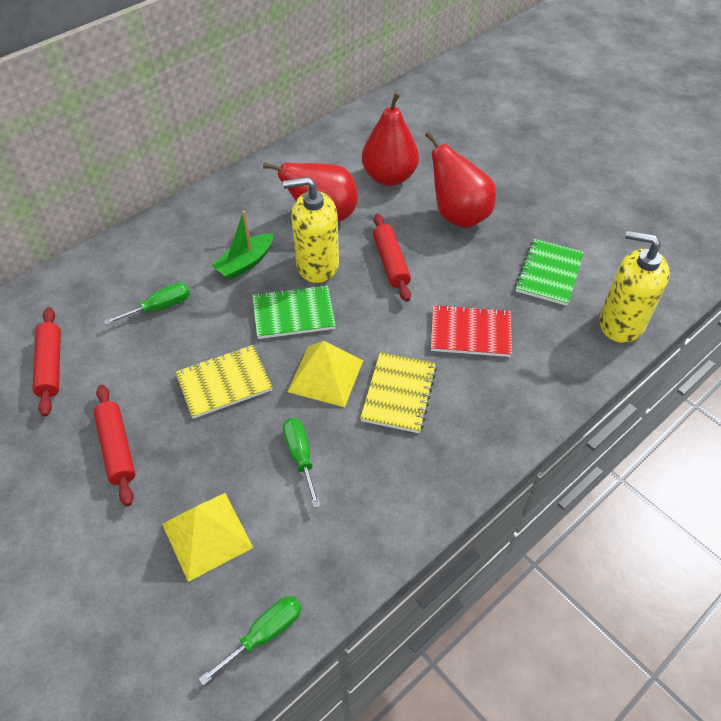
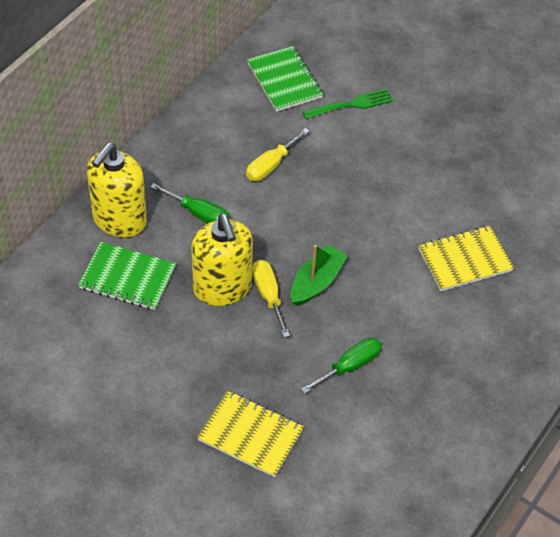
green fork: none = 0 -> [302,89,393,119] = 1
green screwdriver: [104,283,190,325] [199,596,302,686] [283,418,321,508] = 3 -> [150,183,230,223] [301,338,382,394] = 2
red notebook: [431,304,512,357] = 1 -> none = 0
red pear: [263,162,358,222] [362,92,419,186] [425,132,496,228] = 3 -> none = 0
red rolling pin: [32,307,61,417] [94,384,135,507] [373,213,411,302] = 3 -> none = 0
yellow pyramid: [162,493,253,582] [287,341,363,407] = 2 -> none = 0
yellow screwdriver: none = 0 -> [246,128,310,181] [252,260,290,337] = 2

